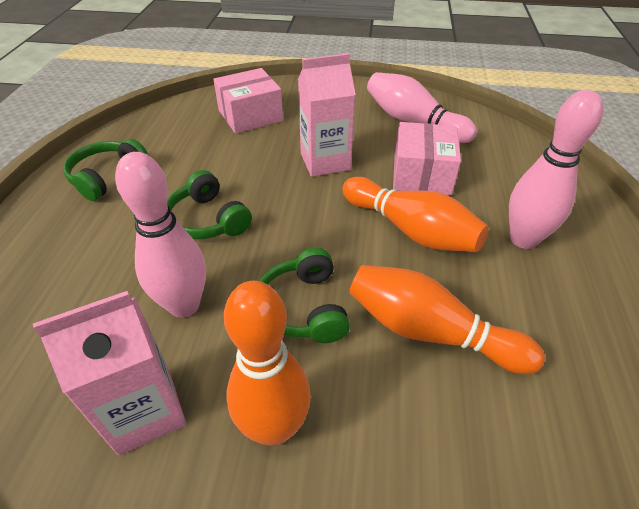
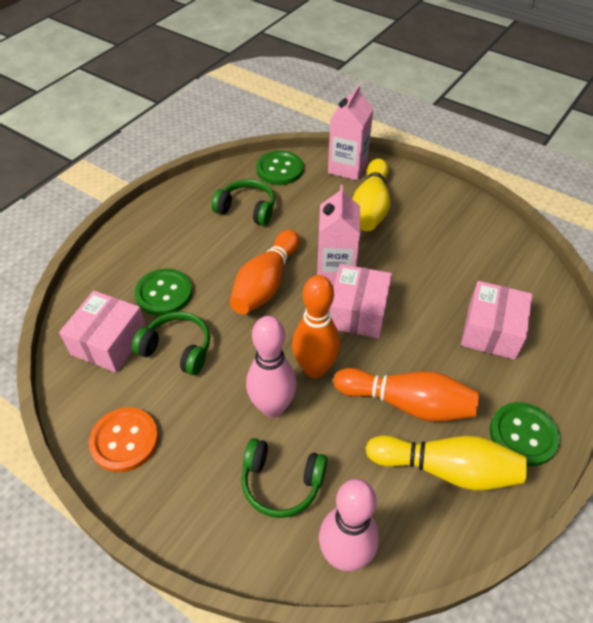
green button: none = 0 -> [135,269,192,316] [256,151,303,185] [490,402,560,466] = 3
orange button: none = 0 -> [89,407,159,472] = 1
pink bowling pin: [115,152,206,318] [367,72,477,143] [509,90,604,249] = 3 -> [246,316,297,418] [319,479,379,571] = 2
pink box: [213,68,283,134] [393,122,461,195] = 2 -> [59,291,146,373] [330,264,392,338] [461,281,533,360] = 3
yellow bowling pin: none = 0 -> [352,159,390,231] [366,435,527,490] = 2

